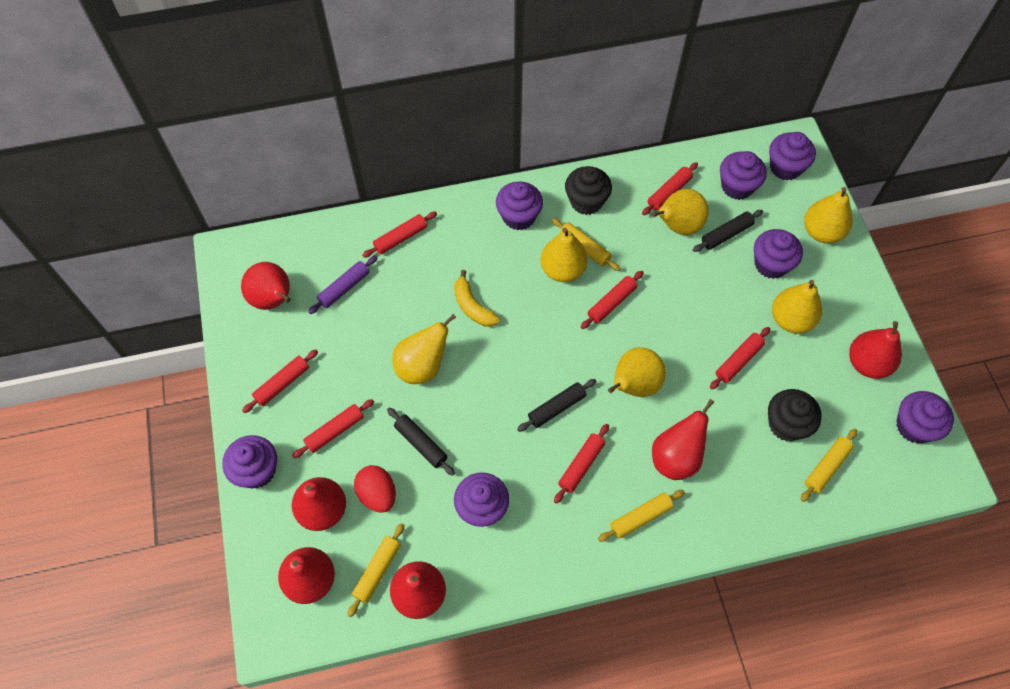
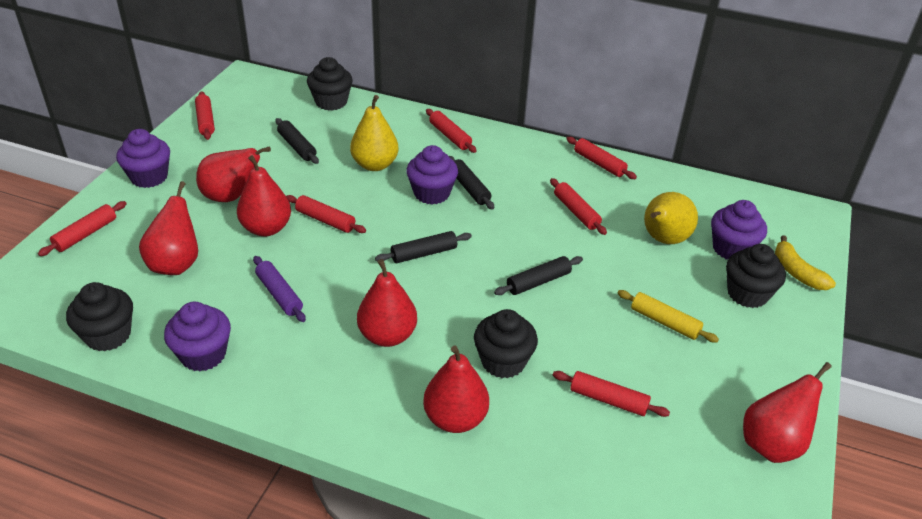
black cupcake: [565,166,612,215] [768,389,822,441] = 2 -> [66,282,133,352] [307,57,353,111] [474,309,538,379] [726,244,786,308] = 4
black rolling pin: [387,408,455,476] [517,379,596,432] [693,210,763,252] = 3 -> [275,118,319,164] [375,231,472,263] [449,156,494,210] [494,256,583,295] = 4
purple cupcake: [222,435,277,489] [454,472,509,527] [496,181,543,230] [720,151,767,200] [754,229,803,279] [769,132,816,181] [896,391,954,444] = 7 -> [116,129,170,188] [164,302,231,371] [406,145,458,204] [711,200,767,259] = 4
red egg: [354,465,396,513] = 1 -> none = 0
yellow pear: [392,314,456,384] [541,228,588,282] [608,347,666,397] [652,189,709,235] [772,280,822,334] [804,187,853,243] = 6 -> [350,95,399,171] [644,192,698,244] = 2
yellow rolling pin: [347,523,404,617] [552,218,620,271] [598,490,685,542] [801,429,857,502] = 4 -> [617,290,719,342] = 1

